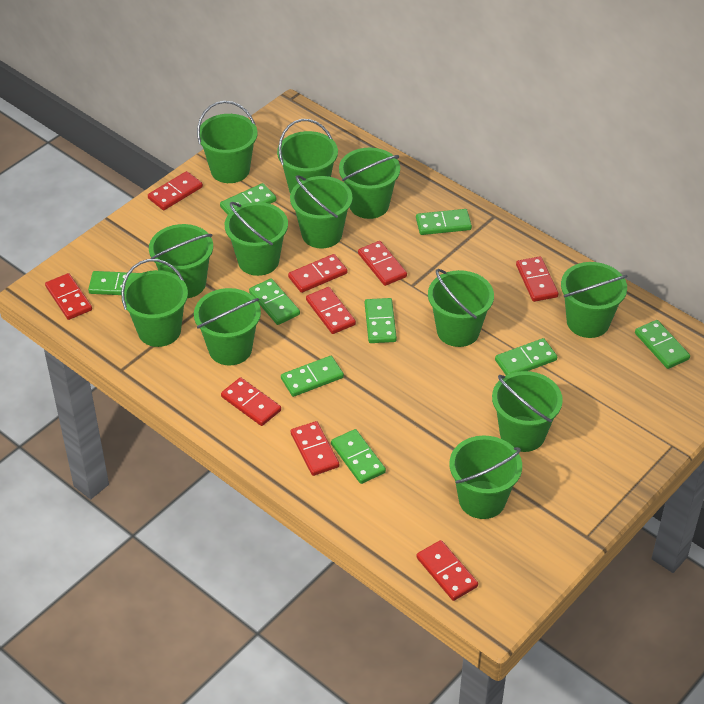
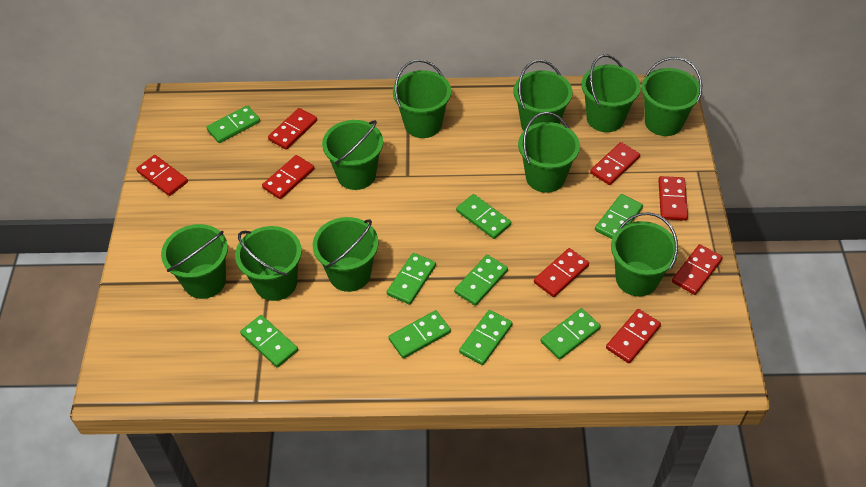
green bucket: [121,259,188,347] [149,224,213,298] [194,288,261,365] [197,101,257,183] [225,202,288,276] [277,119,338,194] [290,175,353,248] [339,148,400,219] [428,269,494,347] [449,436,522,519] [492,371,563,452] [561,262,628,338] = 12 -> [161,224,228,299] [235,226,302,301] [313,217,379,292] [322,120,383,190] [393,59,451,138] [514,60,573,131] [518,112,580,193] [581,54,641,132] [611,212,678,296] [642,57,702,136] = 10
red domino: [45,273,92,320] [148,171,203,210] [221,378,281,426] [288,254,347,293] [291,421,339,476] [306,287,356,334] [358,241,407,286] [417,540,478,601] [516,256,559,302] = 9 -> [136,155,188,196] [262,155,314,199] [268,108,317,150] [534,248,589,297] [590,142,640,185] [606,309,661,363] [658,176,688,221] [672,244,723,295] = 8

